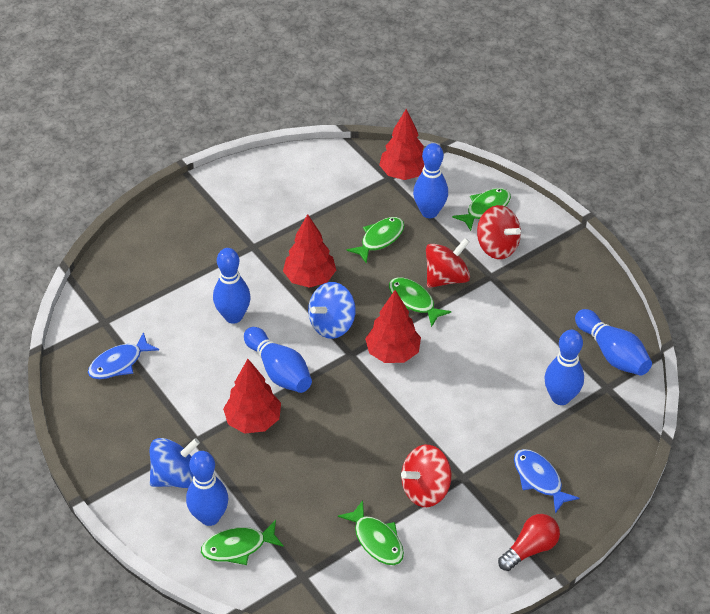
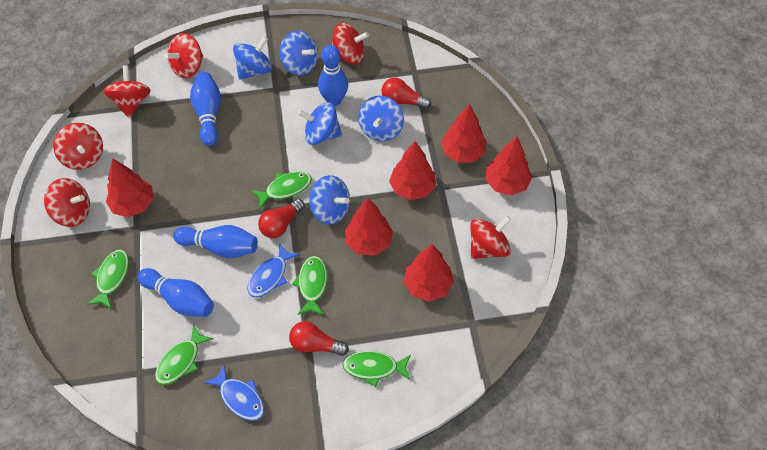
blue bowling pin: [186,451,228,526] [213,248,251,324] [244,327,312,393] [413,143,448,218] [544,330,584,405] [575,309,652,376] = 6 -> [138,268,214,317] [173,225,258,258] [190,72,221,146] [318,45,348,106] = 4
blue spinning top: [150,438,200,488] [308,282,356,339] = 2 -> [233,36,272,80] [279,30,318,76] [298,102,342,145] [309,175,350,225] [358,96,404,141] = 5
red light bulb: [498,514,560,571] = 1 -> [258,199,305,238] [289,321,349,356] [382,78,431,109] = 3
red spinning top: [401,445,451,507] [426,238,470,288] [477,205,521,259] = 3 -> [44,178,90,227] [53,123,103,170] [103,66,151,118] [164,33,203,78] [331,23,369,65] [470,216,511,259] = 6
red tree: [223,359,281,433] [283,214,336,288] [365,290,421,363] [379,109,424,180] = 4 -> [106,158,154,217] [345,198,393,256] [389,141,436,200] [404,244,454,302] [441,104,487,163] [485,136,532,195] = 6

